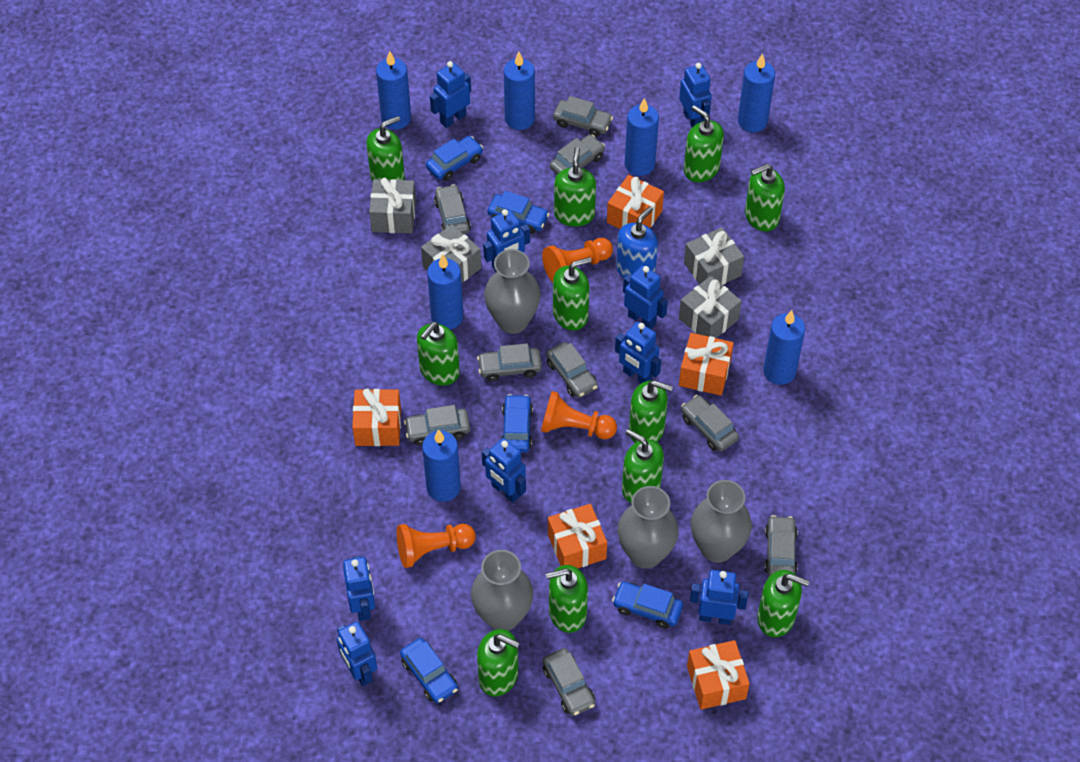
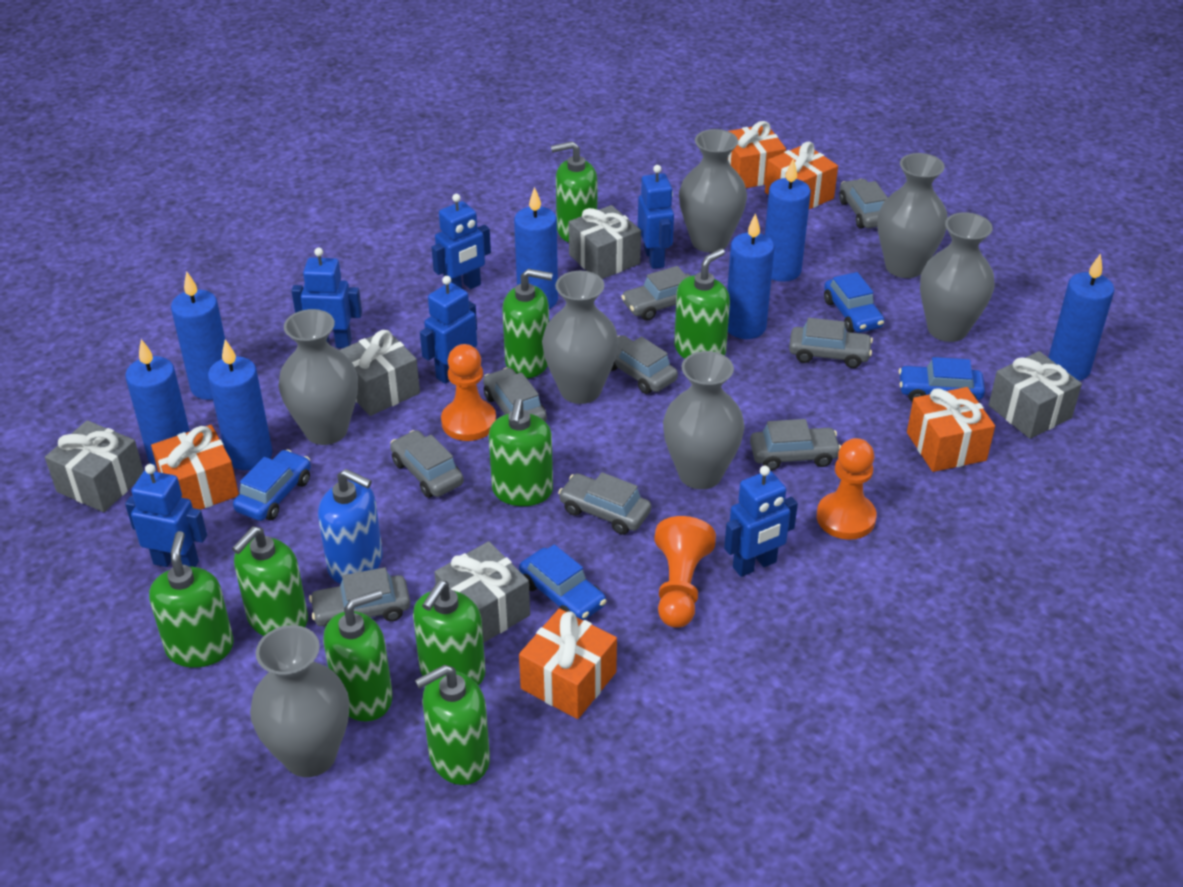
blue car: [400,638,458,703] [426,136,483,181] [488,191,550,234] [501,394,533,453] [612,581,683,628] = 5 -> [233,449,311,521] [519,544,606,620] [824,272,885,333] [899,357,985,402] = 4
blue robot: [337,621,377,686] [343,556,375,621] [430,61,471,128] [482,438,526,503] [483,209,530,272] [615,322,661,383] [623,265,668,329] [679,63,712,128] [690,570,749,625] = 9 -> [125,464,207,567] [291,248,362,348] [420,276,477,384] [431,194,491,289] [638,165,674,269] [724,466,798,577] = 6
green soap dispenser: [366,116,405,181] [417,322,460,386] [477,629,520,696] [546,565,588,633] [553,257,592,330] [554,147,596,227] [622,429,664,503] [629,380,673,443] [684,105,724,182] [745,164,785,231] [757,570,809,637] = 11 -> [149,531,234,668] [232,526,308,636] [323,590,393,721] [413,580,486,686] [415,665,490,785] [489,399,553,506] [502,269,553,378] [551,141,597,242] [674,248,730,359] = 9
grey gift: [369,178,416,233] [421,224,481,283] [679,276,741,338] [684,227,744,285] = 4 -> [45,420,144,512] [339,330,420,416] [434,541,530,643] [569,205,641,279] [989,351,1082,439] = 5
grey vase: [471,550,533,631] [484,249,541,334] [618,486,679,569] [691,480,752,563] = 4 -> [250,625,349,777] [278,309,358,445] [542,271,619,404] [663,351,745,489] [679,129,747,253] [878,153,948,278] [920,212,995,342] = 7

